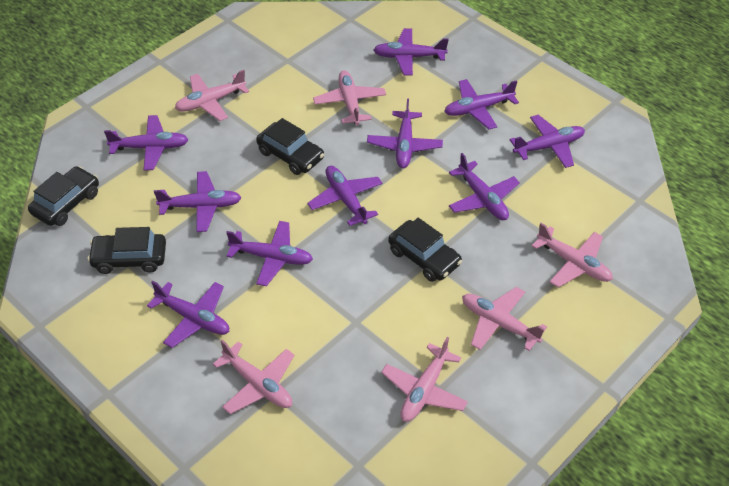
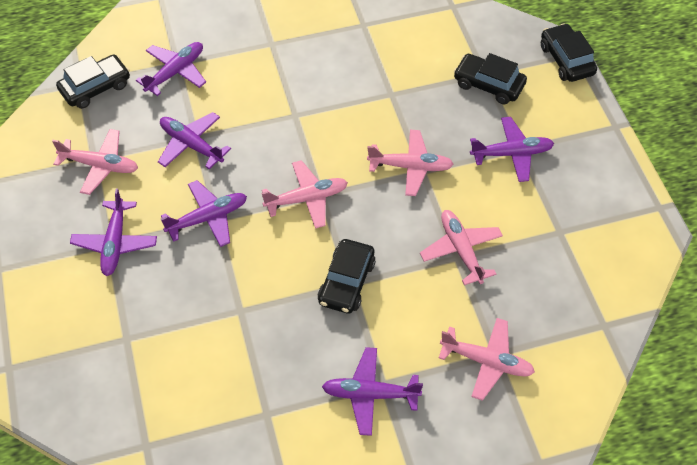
pink plane: [175,70,249,121] [213,340,295,414] [313,70,386,125] [381,337,468,422] [462,287,547,351] [532,223,613,287] = 6 -> [52,129,138,195] [261,160,348,229] [367,130,454,196] [420,210,503,285] [439,318,535,401] = 5
purple plane: [104,115,189,171] [147,281,229,348] [154,171,242,232] [226,221,313,286] [307,166,383,226] [367,98,443,168] [373,28,449,76] [444,79,519,129] [449,153,520,220] [510,115,585,168] = 10 -> [70,188,157,276] [136,42,206,96] [158,112,231,169] [161,180,247,247] [322,347,423,436] [470,117,554,182] = 6

